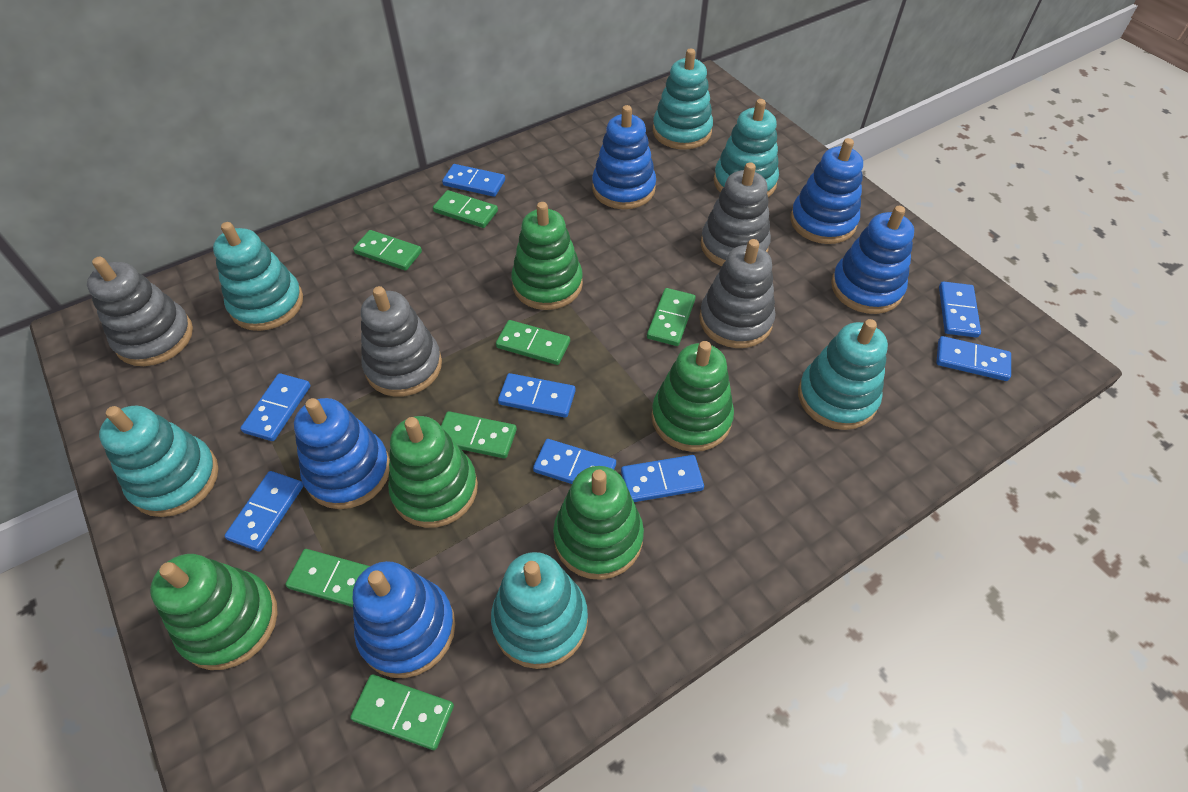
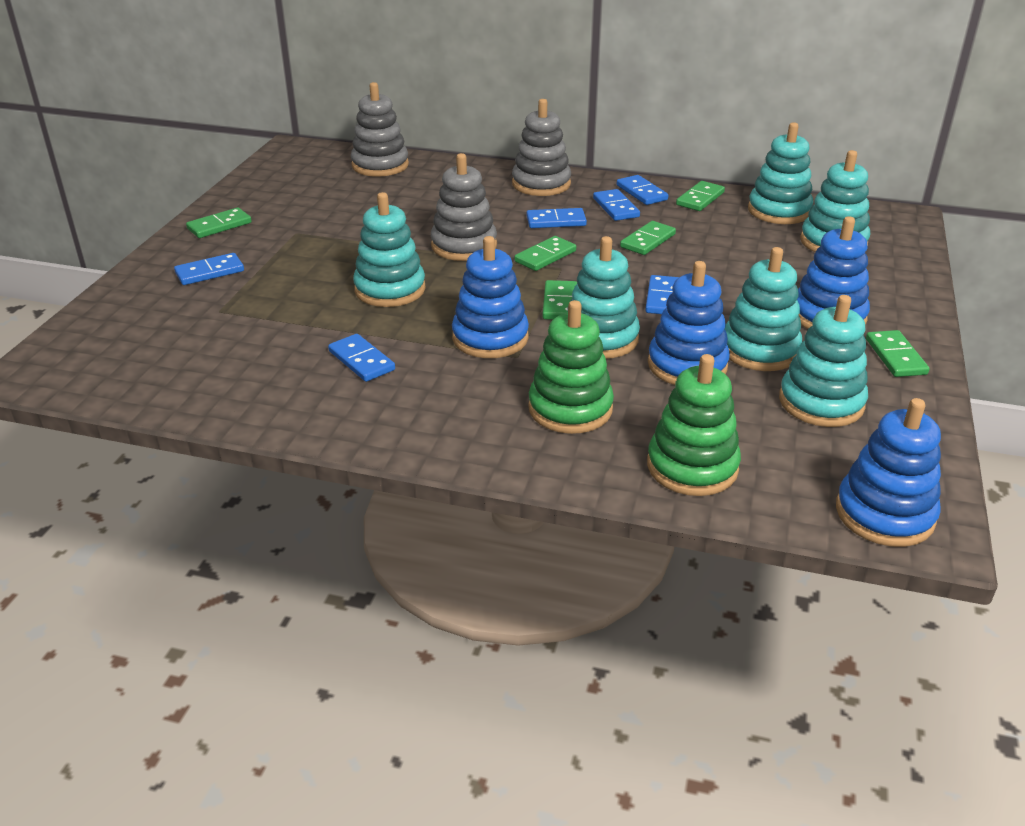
blue domino: [224,471,303,552] [240,373,310,441] [442,164,505,197] [498,373,576,418] [533,439,616,484] [621,455,704,502] [936,336,1011,381] [939,281,981,338] = 8 -> [174,253,244,285] [328,334,395,382] [526,208,587,228] [593,189,640,221] [617,175,668,205] [645,275,679,314] = 6
blue stacking toy: [294,398,390,509] [353,561,455,678] [592,105,656,209] [790,138,863,244] [831,206,914,314] = 5 -> [452,236,529,358] [648,261,730,385] [797,216,870,329] [836,398,941,547] = 4
green domino: [285,549,370,607] [350,675,454,750] [353,230,422,271] [433,190,498,228] [441,411,517,458] [496,320,570,365] [647,288,696,346] = 7 -> [186,208,252,238] [514,236,576,271] [543,280,577,320] [620,221,676,255] [676,181,725,211] [866,330,930,377] = 6
green stacking toy: [150,554,278,670] [388,416,478,528] [511,202,583,310] [553,466,644,580] [651,341,734,452] = 5 -> [528,300,614,434] [647,354,741,496] = 2
grey stacking toy: [87,257,193,366] [361,286,442,397] [699,239,775,348] [701,162,771,266] = 4 -> [351,82,409,177] [431,153,497,261] [512,99,571,196] = 3

